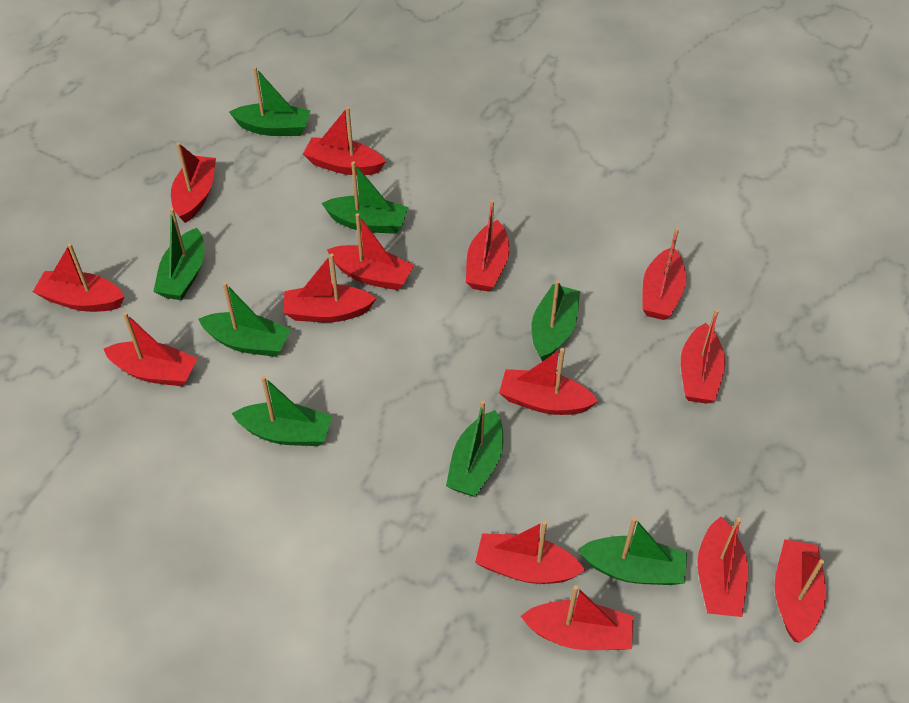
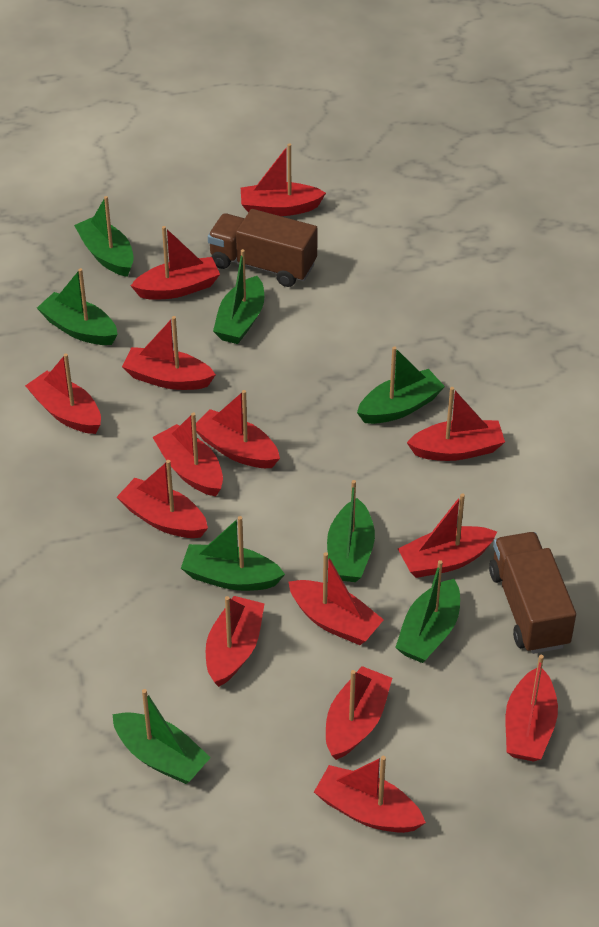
brown truck: none = 0 -> [208,209,318,287] [489,532,576,654] = 2

